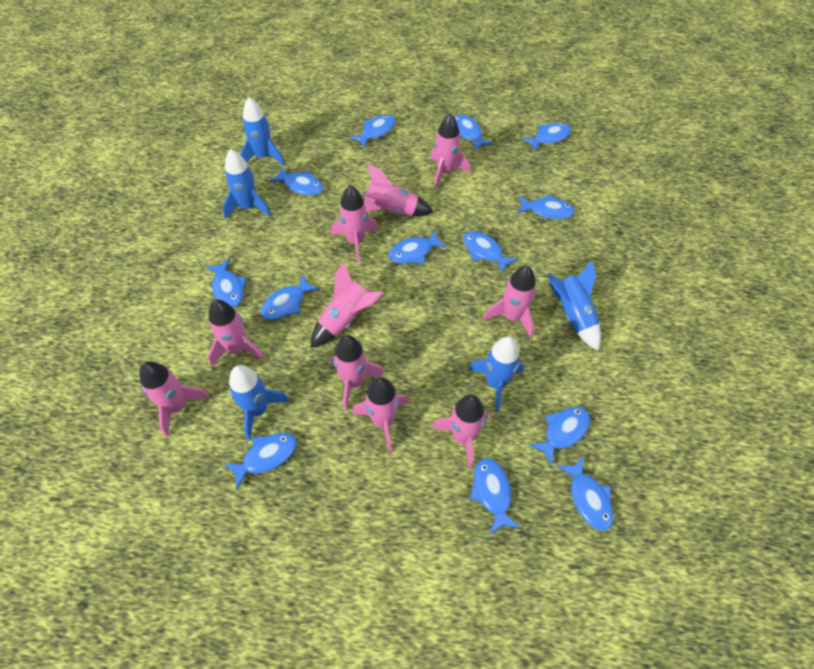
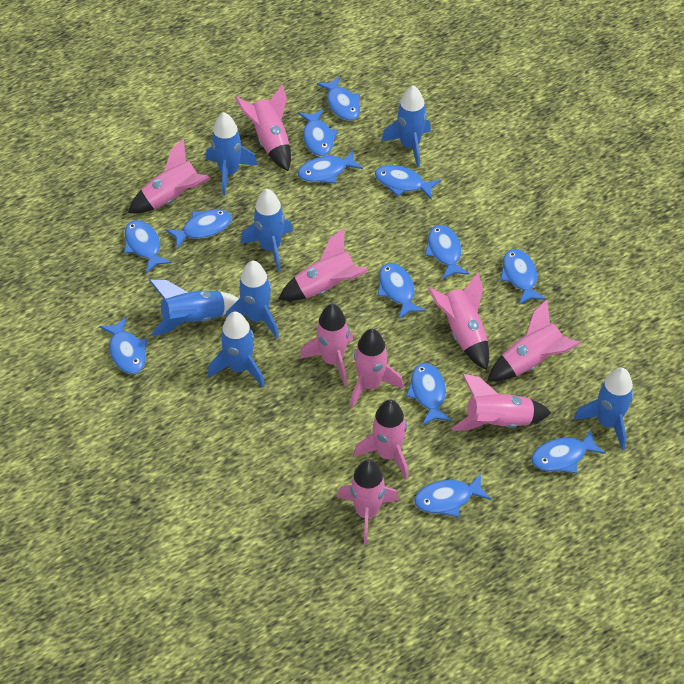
blue rocket: [222,149,271,218] [229,365,289,440] [240,97,285,166] [468,336,524,412] [547,260,601,351] = 5 -> [149,280,239,336] [206,112,258,195] [208,312,265,387] [225,260,279,338] [240,189,293,271] [381,85,431,168] [574,368,634,450] = 7

